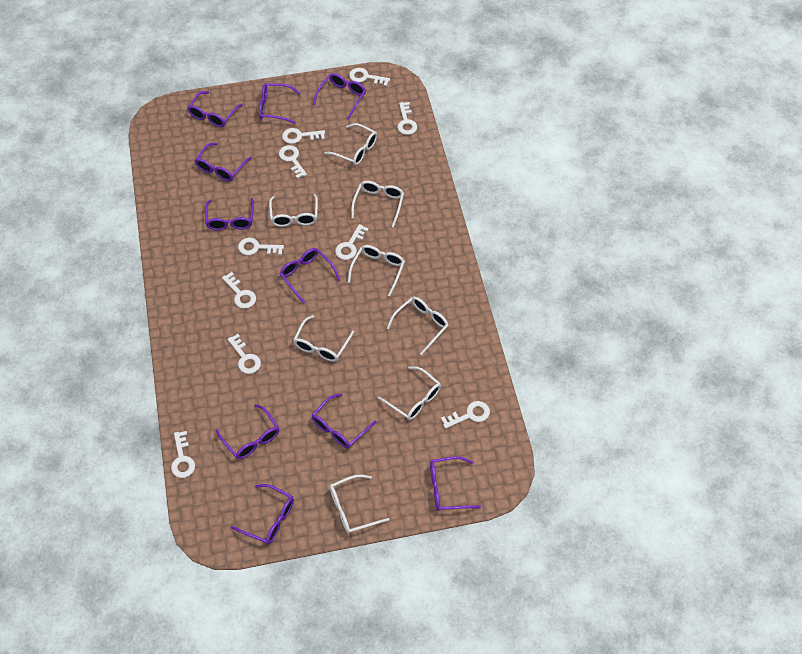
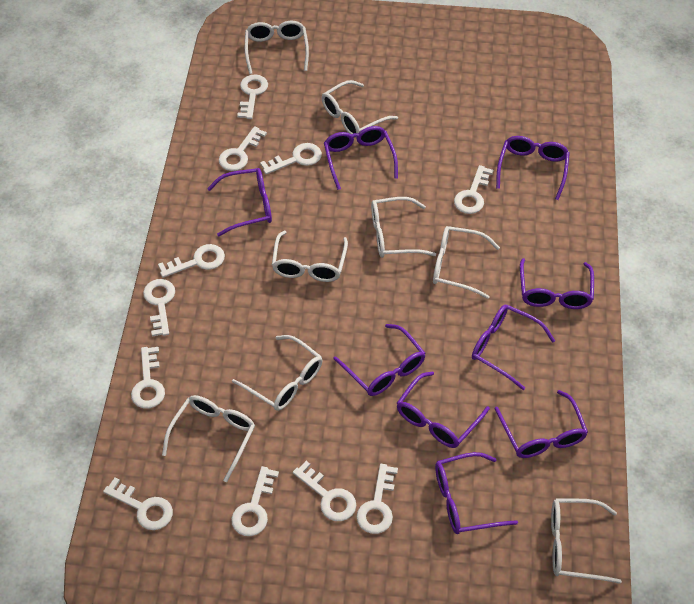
purple glasses: [188,91,243,127] [195,143,252,181] [205,198,254,230] [216,404,279,459] [231,484,294,544] [259,83,300,124] [280,248,340,304] [312,393,377,448] [313,73,366,120] [430,456,481,511] = 10 -> [207,168,272,237] [324,126,398,190] [334,324,426,396] [397,371,490,448] [435,452,518,534] [472,304,555,390] [494,390,588,458] [496,136,570,200] [520,258,594,309] = 9
white key: [171,431,195,478] [222,272,256,309] [228,334,261,374] [238,238,284,255] [279,145,307,179] [282,128,325,144] [335,224,369,260] [349,68,390,86] [397,102,417,135] [441,401,490,429] = 10 -> [103,478,173,530] [131,347,165,409] [143,279,175,336] [158,244,225,278] [219,126,267,171] [231,466,279,536] [237,74,268,119] [260,143,322,174] [293,461,356,521] [357,464,398,534] [454,165,494,214] = 11

